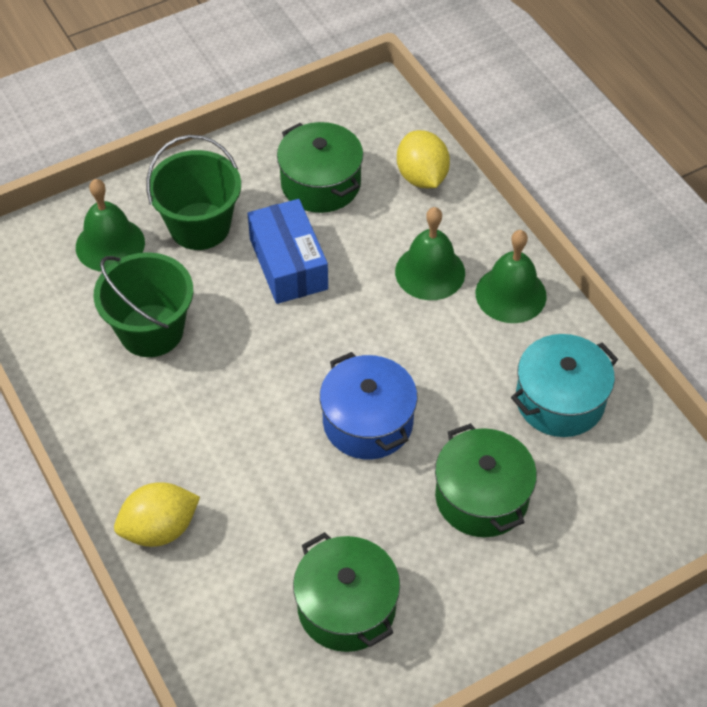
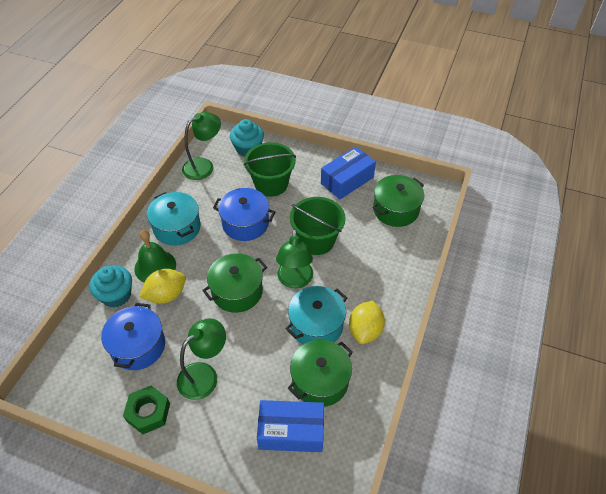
blue box: [247,199,328,304] = 1 -> [257,400,324,452] [321,147,376,199] = 2
blue pot: [320,352,417,459] = 1 -> [101,303,165,370] [213,188,275,241] = 2
green bell: [76,179,145,272] [395,207,465,300] [476,230,547,323] = 3 -> [134,230,176,283] = 1
green lamp: none = 0 -> [177,318,226,400] [182,112,221,180] [276,229,313,289] = 3
green nut: none = 0 -> [123,386,170,434] = 1
turquoise cupcake: none = 0 -> [90,265,132,308] [230,119,264,157] = 2
turquoise pot: [511,334,618,437] = 1 -> [147,192,201,246] [286,286,347,345] = 2

